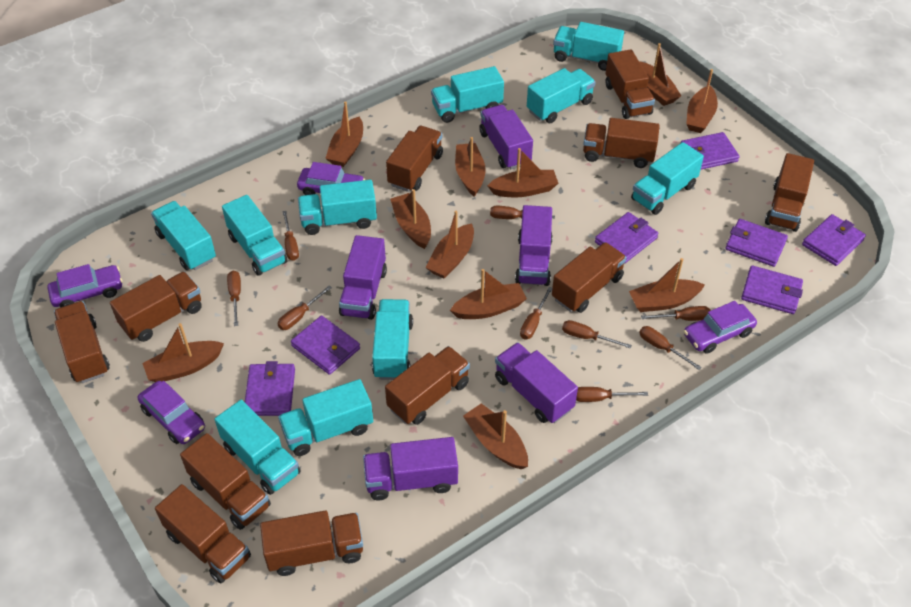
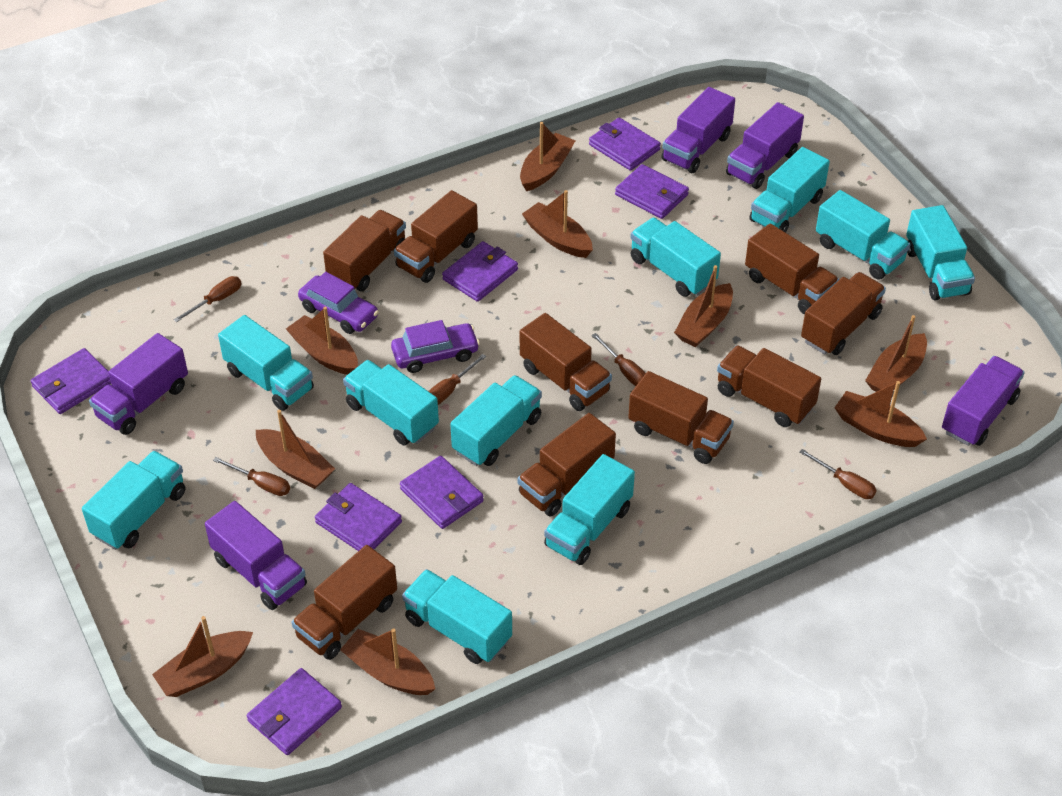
brown boat: [142,323,224,382] [325,101,363,167] [390,189,431,249] [426,211,474,278] [450,269,527,319] [455,137,486,197] [463,403,528,469] [487,148,558,197] [629,258,705,312] [639,43,682,106] [686,69,718,133] = 11 -> [152,616,253,697] [256,410,335,489] [286,307,358,375] [340,628,435,695] [520,122,575,191] [522,190,593,258] [674,265,733,347] [834,381,927,447] [865,315,927,392] = 9
brown screwdriver: [227,271,241,326] [278,285,332,330] [282,211,299,261] [490,206,555,219] [520,287,552,339] [562,320,632,349] [576,387,648,402] [639,326,702,370] [641,306,711,321] = 9 -> [173,276,241,322] [213,457,290,496] [429,354,486,405] [592,333,646,386] [800,449,877,499] = 5
brown truck: [54,301,110,383] [110,271,202,342] [155,484,251,583] [180,433,271,530] [260,510,363,576] [385,346,470,425] [386,126,443,192] [552,242,627,313] [583,118,660,168] [606,49,655,119] [765,153,814,232] = 11 -> [292,545,397,660] [323,210,406,291] [394,190,478,283] [518,413,616,516] [520,313,612,411] [628,371,734,464] [717,345,821,427] [745,223,840,315] [801,272,886,355] = 9
purple car: [47,264,123,307] [138,381,205,444] [297,162,365,195] [684,301,757,354] = 4 -> [298,272,379,334] [391,320,480,373] = 2

